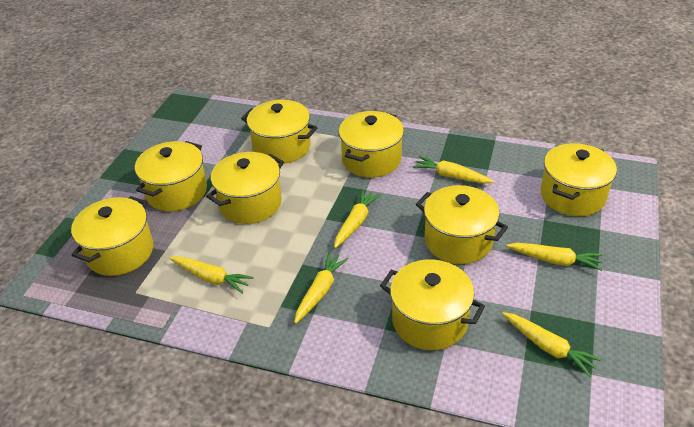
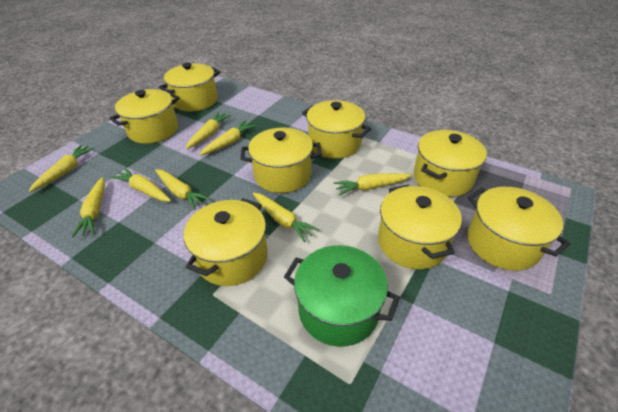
green pot: none = 0 -> [284,245,400,347] = 1
yellow carrot: [169,256,254,293] [294,252,349,324] [334,189,381,248] [412,156,494,184] [502,312,602,377] [506,243,603,271] = 6 -> [29,145,95,192] [71,177,105,238] [110,167,171,202] [155,169,210,210] [186,112,231,149] [200,120,257,156] [253,192,319,242] [334,173,412,196] = 8

